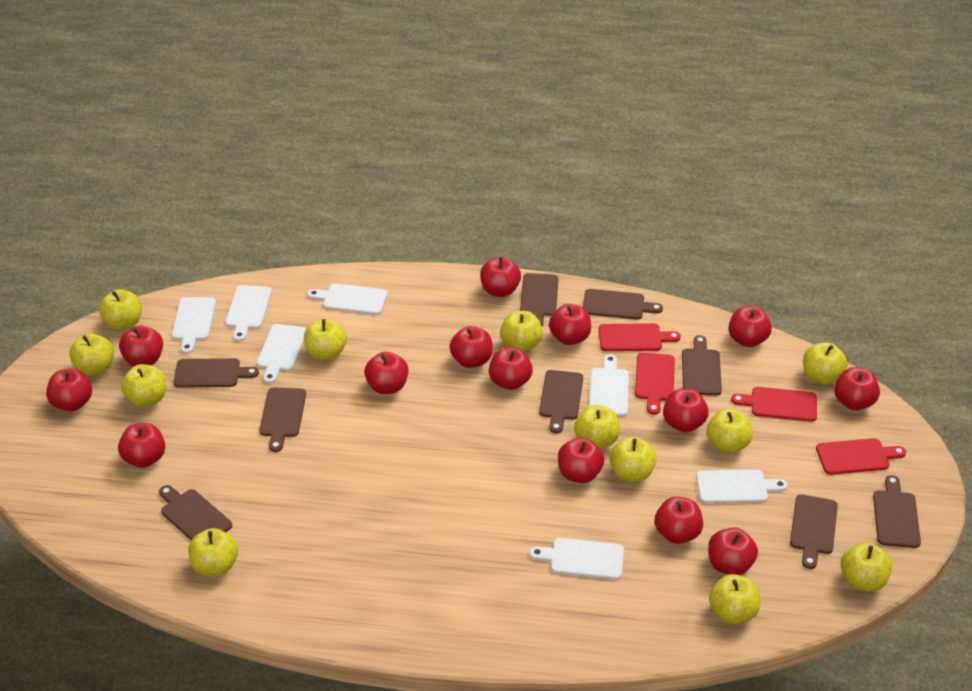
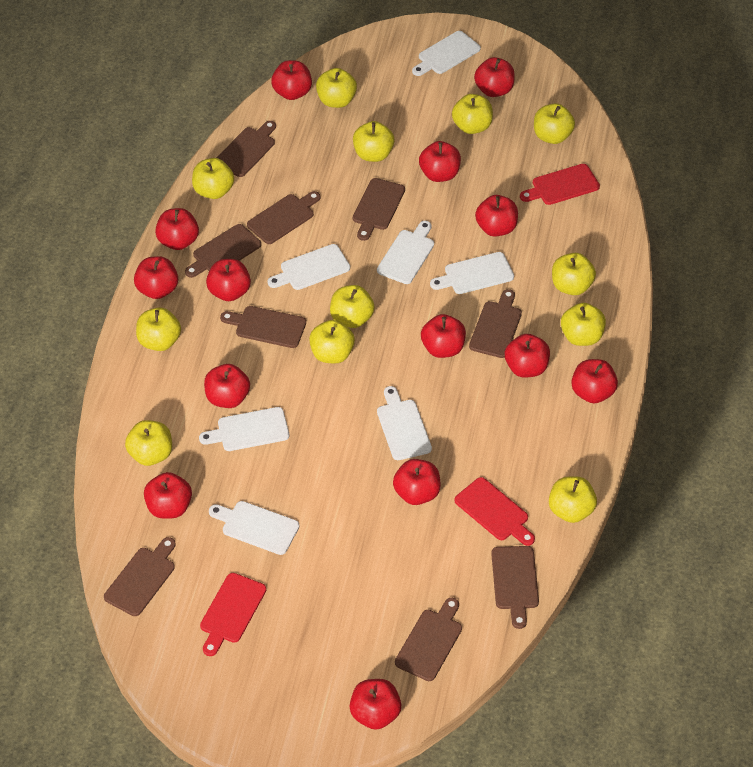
red cutting board: [599,323,681,351] [635,353,675,415] [731,387,817,422] [816,438,906,475] = 4 -> [200,573,266,656] [454,477,535,546] [520,164,600,205] = 3

